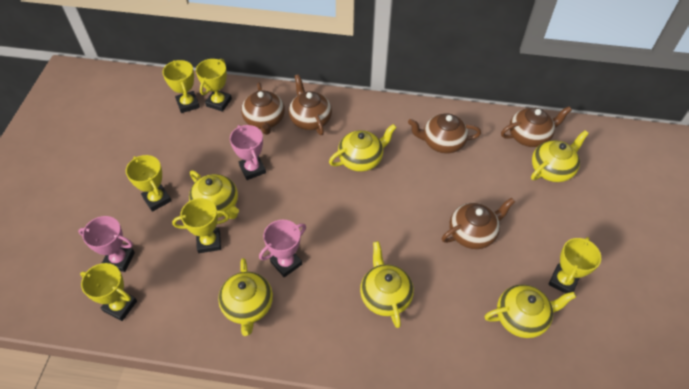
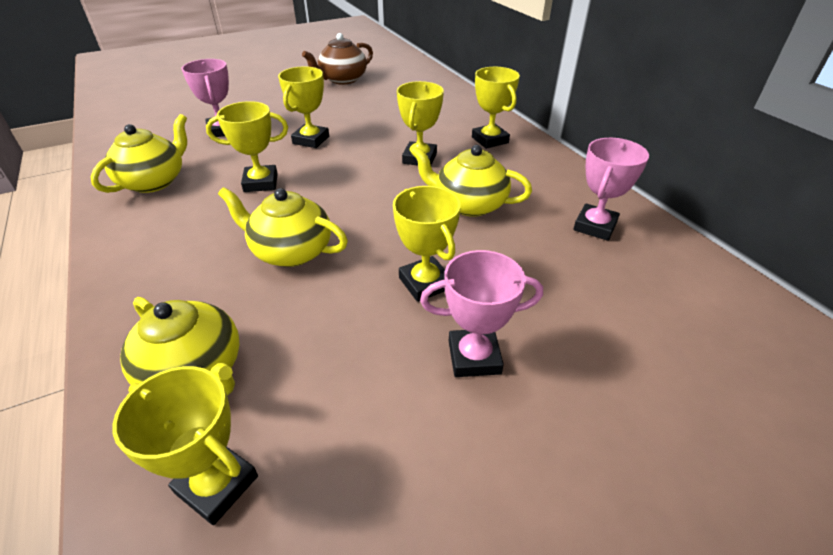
brown teapot: [241,82,285,135] [289,74,332,135] [408,113,481,154] [442,198,515,249] [501,106,572,147] = 5 -> [302,33,373,84] = 1
yellow teapot: [189,170,239,219] [218,258,273,336] [329,124,397,172] [360,241,414,328] [484,284,576,338] [531,130,589,182] = 6 -> [90,114,187,193] [120,297,239,395] [218,187,348,267] [412,145,532,217] = 4

